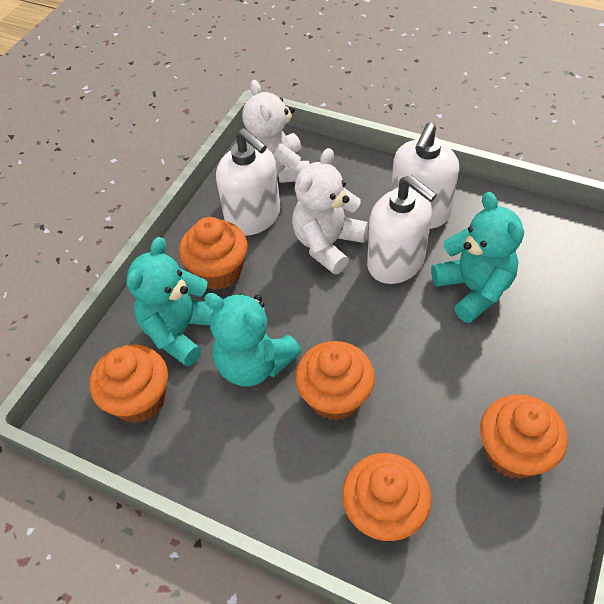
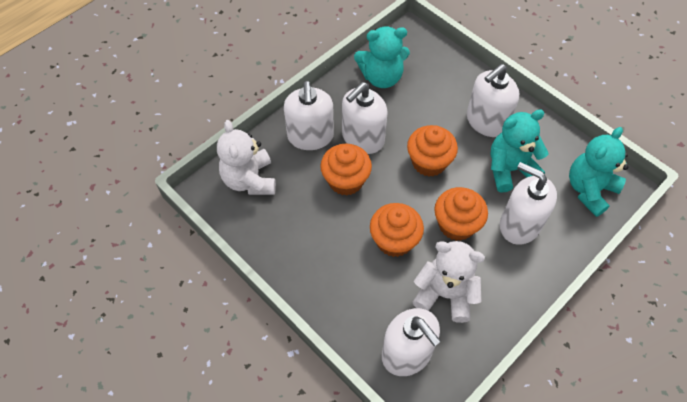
orange cupcake: [90,345,168,423] [179,217,248,290] [295,341,375,421] [342,453,432,541] [480,394,568,479] = 5 -> [320,144,372,196] [370,203,424,257] [407,125,458,177] [434,187,488,241] = 4
white soap dispenser: [216,128,280,236] [367,175,437,284] [391,123,459,229] = 3 -> [284,81,334,150] [342,82,388,154] [382,308,441,376] [467,64,519,137] [500,162,557,245] = 5

